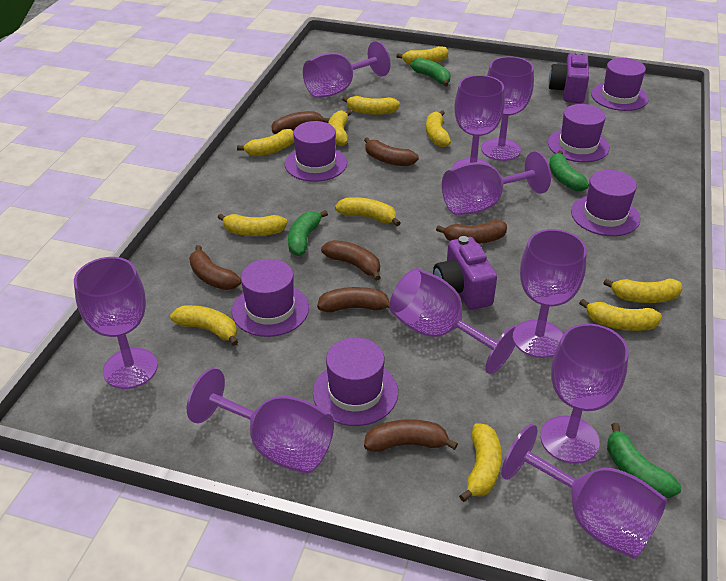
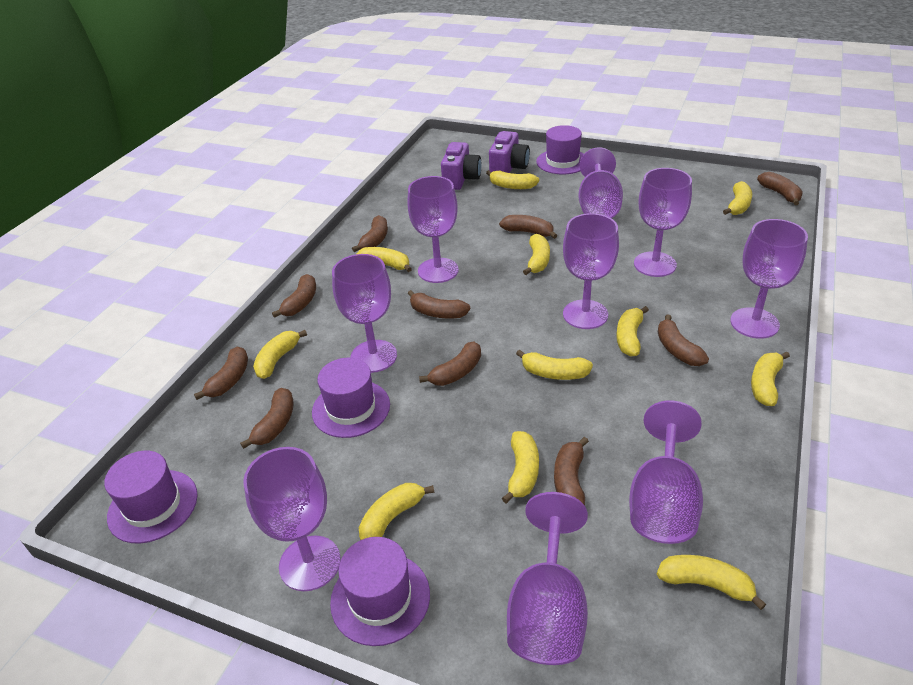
brown banana: [189,245,241,290] [271,111,330,134] [317,287,390,312] [321,240,381,281] [364,137,419,166] [364,419,458,452] [436,220,507,244] = 7 -> [194,346,248,400] [240,388,294,449] [272,274,316,318] [352,215,388,252] [408,290,470,318] [419,342,481,386] [499,215,558,239] [554,437,589,505] [658,314,709,366] [757,172,803,205] = 10
green banana: [288,210,328,256] [411,58,451,86] [549,150,589,191] [607,423,682,498] = 4 -> none = 0
purple goblet: [74,257,158,389] [187,368,334,474] [303,41,390,98] [389,268,519,374] [442,151,551,215] [452,75,505,169] [481,56,534,161] [501,424,667,559] [516,229,587,358] [540,324,629,464] = 10 -> [243,447,341,591] [332,254,397,373] [407,176,459,283] [507,492,588,665] [563,213,619,329] [578,147,623,218] [629,401,703,544] [634,168,692,277] [730,219,808,339] = 9
purple hat: [232,259,309,337] [285,121,347,182] [313,338,398,426] [548,104,610,162] [571,170,640,236] [591,58,649,111] = 6 -> [104,451,198,543] [312,358,390,438] [330,537,430,646] [536,125,584,174] = 4

